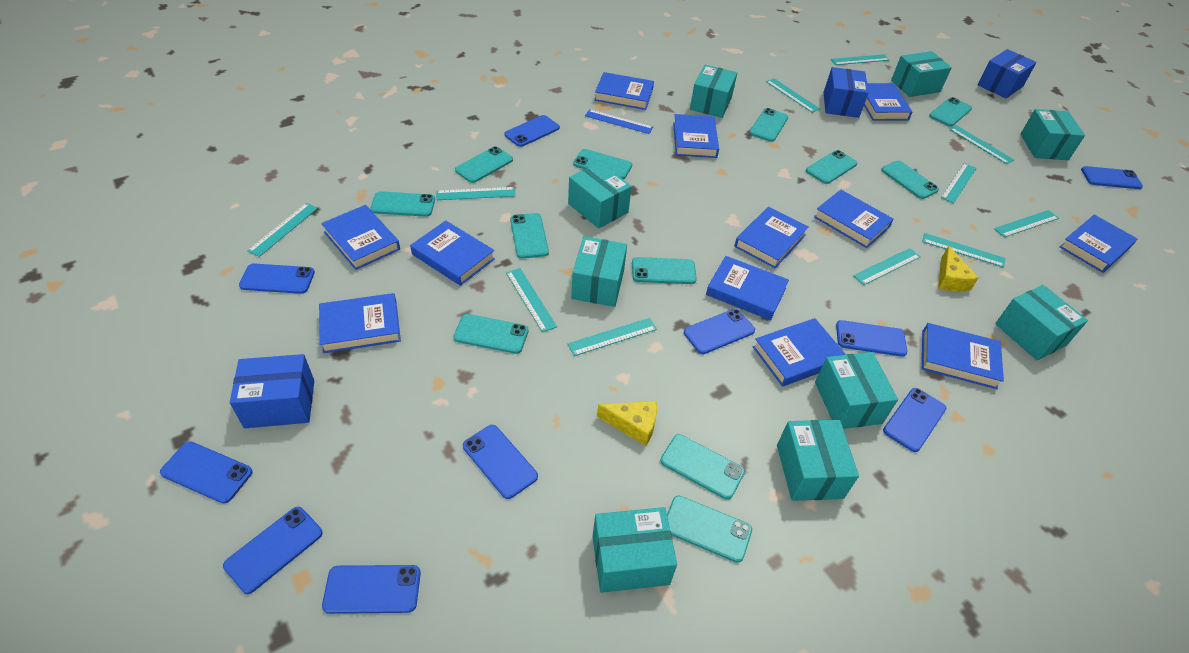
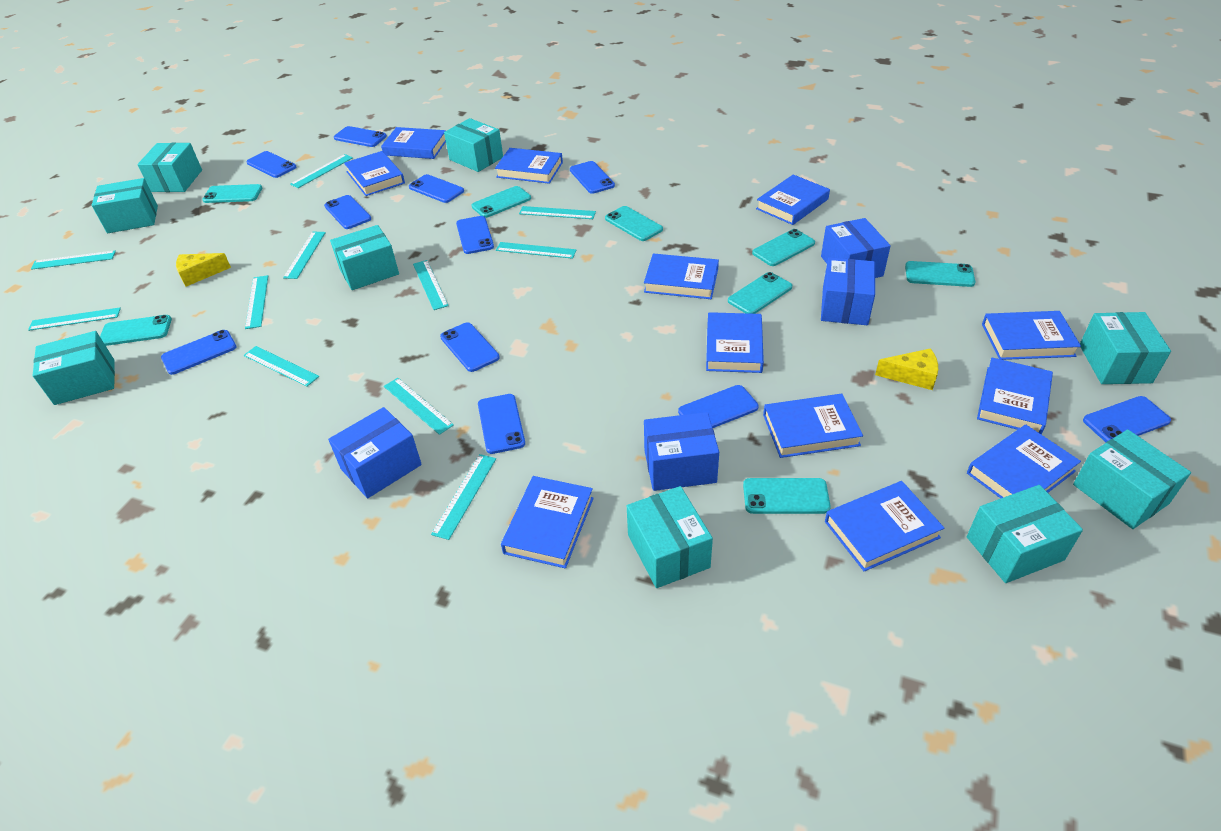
blue box: [230,354,314,428] [824,67,869,118] [977,49,1037,98] = 3 -> [328,407,422,498] [644,412,719,491] [821,218,891,278] [821,257,875,325] = 4
blue phone: [160,441,253,504] [223,507,323,594] [239,263,315,294] [322,565,421,614] [463,425,538,499] [505,115,560,147] [684,309,755,354] [836,320,907,357] [883,388,947,452] [1081,166,1143,189] = 10 -> [161,330,237,375] [247,151,296,178] [324,195,371,229] [334,126,387,147] [409,174,464,203] [440,322,500,372] [456,216,494,254] [478,394,525,454] [570,161,615,194] [678,385,759,428] [1083,396,1171,442] = 11
blue ruler: [585,109,653,134] = 1 -> none = 0
turquoise phone: [370,191,435,217] [454,314,529,354] [455,146,513,183] [510,213,549,259] [573,149,632,179] [632,257,697,284] [660,434,745,499] [667,496,752,563] [749,108,788,142] [806,150,857,184] [881,161,939,199] [929,97,972,127] = 12 -> [100,315,172,346] [202,184,262,203] [472,186,531,218] [605,206,663,241] [728,272,792,314] [743,478,831,514] [752,229,815,266] [905,261,976,287] = 8

